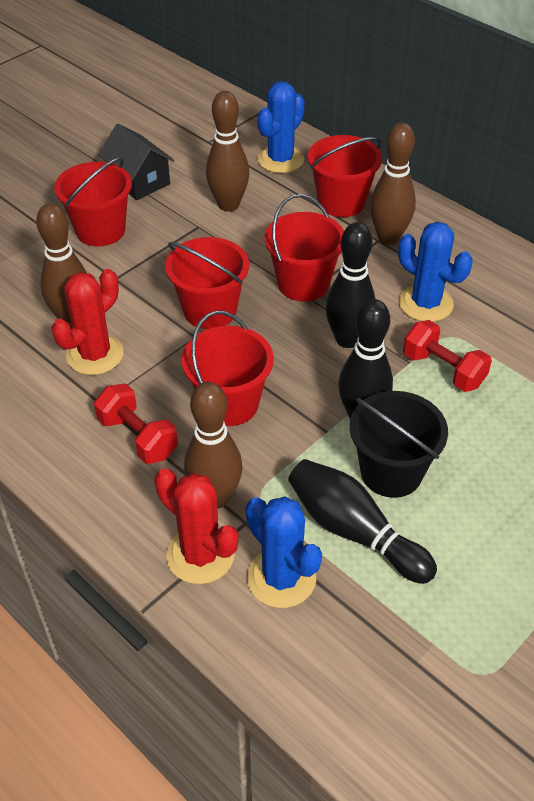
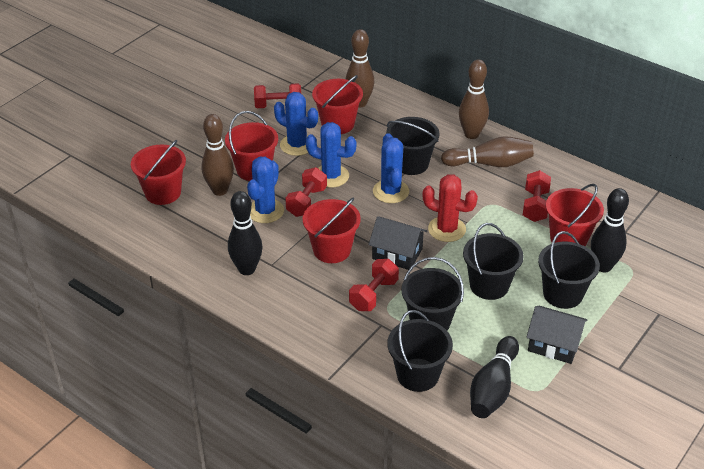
black bucket: [350,391,448,498] = 1 -> [386,117,440,175] [387,310,453,392] [402,257,464,330] [463,223,524,300] [538,231,600,309] = 5
black house: [98,123,174,200] = 1 -> [368,216,427,270] [526,306,587,364] = 2
blue cactus: [246,497,322,608] [257,81,305,173] [398,222,473,322] = 3 -> [247,157,284,223] [274,92,318,156] [306,122,356,188] [373,133,409,203] = 4
red cactus: [51,269,124,375] [154,468,238,584] = 2 -> [423,174,478,242] = 1
red dumbbell: [94,384,178,464] [403,320,492,392] = 2 -> [254,83,301,108] [285,167,327,217] [349,259,399,311] [523,170,551,222] = 4

